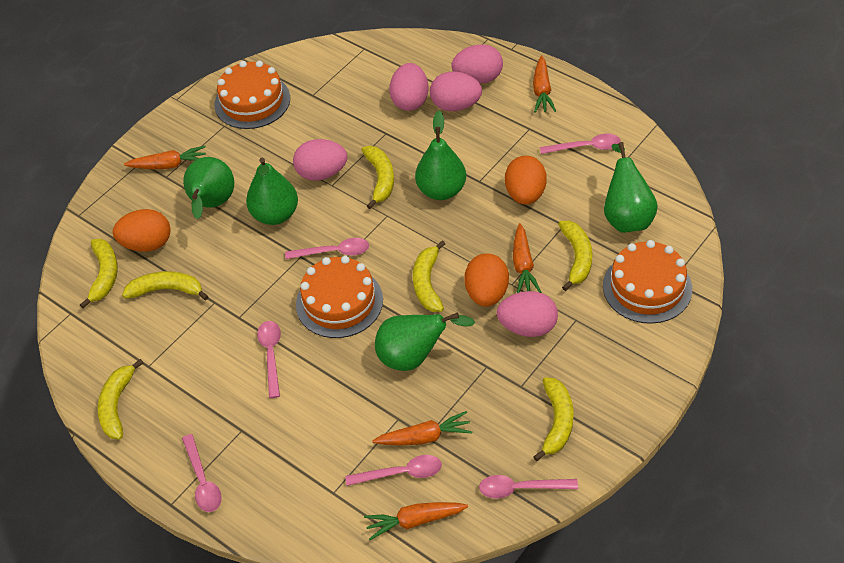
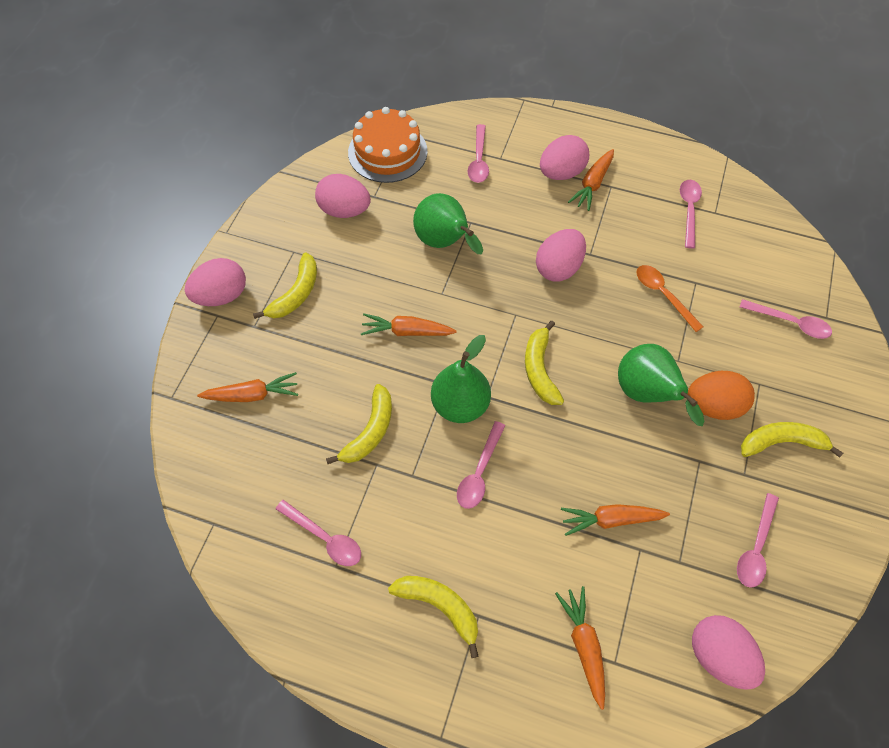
green pear: [183,157,234,219] [246,157,298,225] [375,312,475,371] [415,111,466,200] [604,142,658,233] = 5 -> [413,193,483,254] [431,335,491,423] [618,344,704,426] = 3
orange cake: [214,61,290,129] [296,256,383,338] [603,240,692,324] = 3 -> [348,107,427,183] = 1
orange egg: [113,209,171,252] [464,253,509,307] [505,156,547,205] = 3 -> [687,371,755,420] = 1
orange spoon: none = 0 -> [637,265,703,332] = 1
yellow banana: [80,239,118,308] [98,359,143,440] [122,271,209,300] [362,146,394,209] [413,240,445,312] [533,377,574,461] [558,221,592,291] = 7 -> [253,252,317,319] [326,384,392,464] [388,576,479,658] [525,321,564,405] [741,422,843,458] = 5

